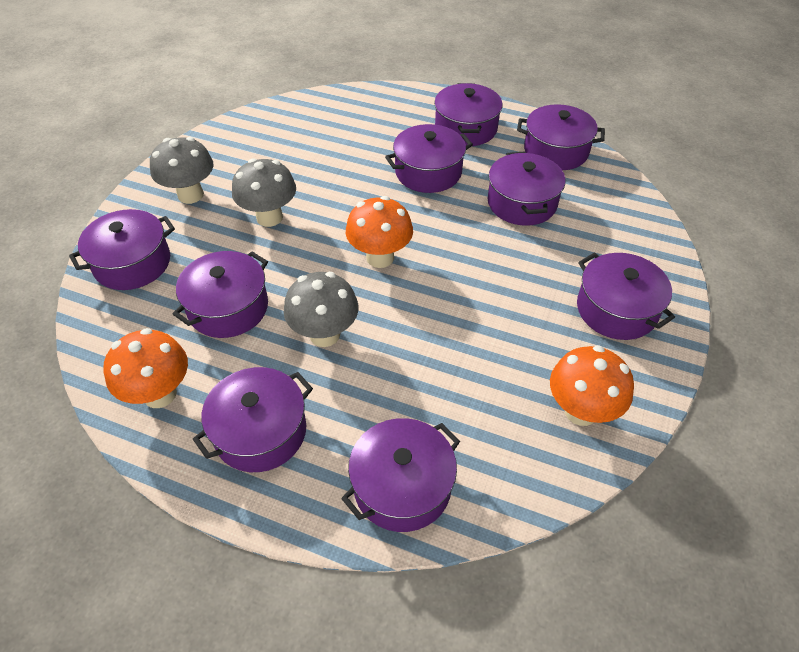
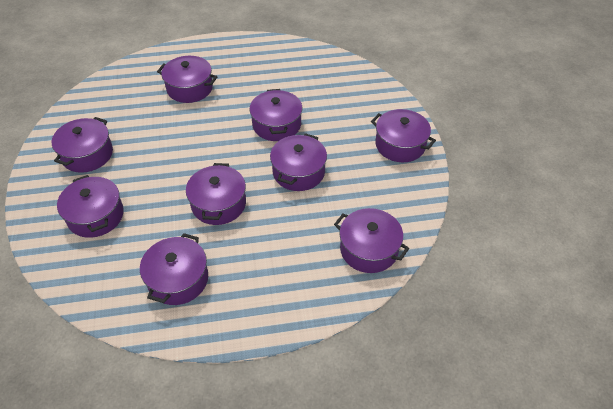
grey mushroom: [150,137,214,204] [232,158,296,227] [284,272,358,347] = 3 -> none = 0
orange mushroom: [103,328,188,408] [346,196,413,268] [550,345,634,426] = 3 -> none = 0

